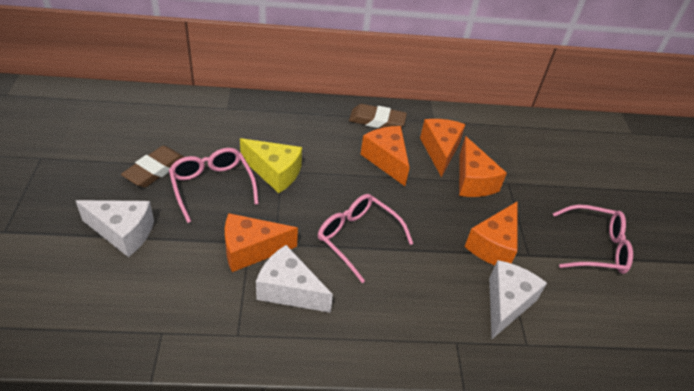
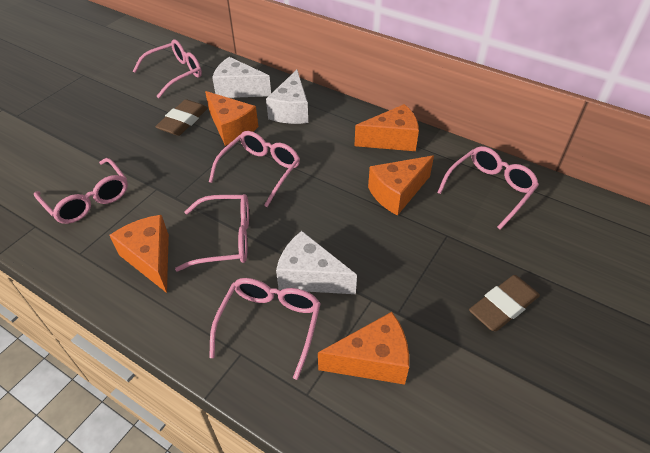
pink glasses: [169,148,259,223] [318,194,413,283] [553,205,633,274] = 3 -> [34,158,128,224] [133,40,202,98] [175,194,249,272] [209,131,300,207] [209,278,321,380] [437,146,539,230] = 6
yellow cheese: [240,138,302,193] = 1 -> none = 0

